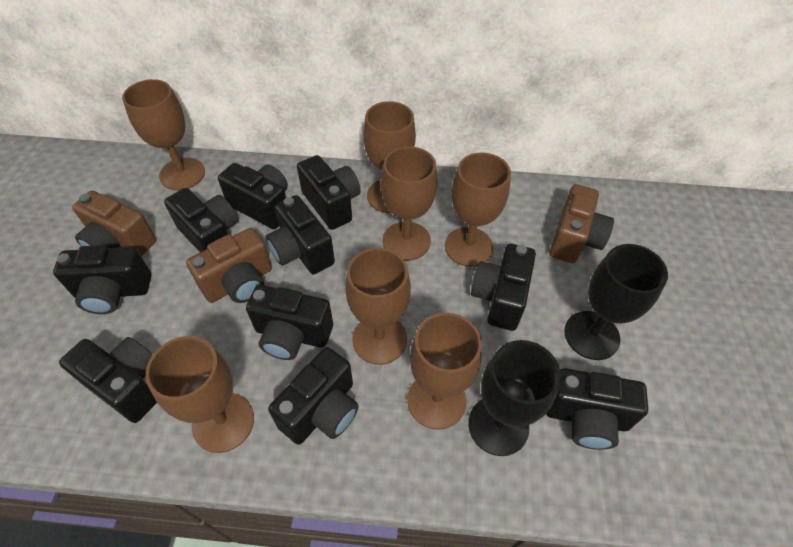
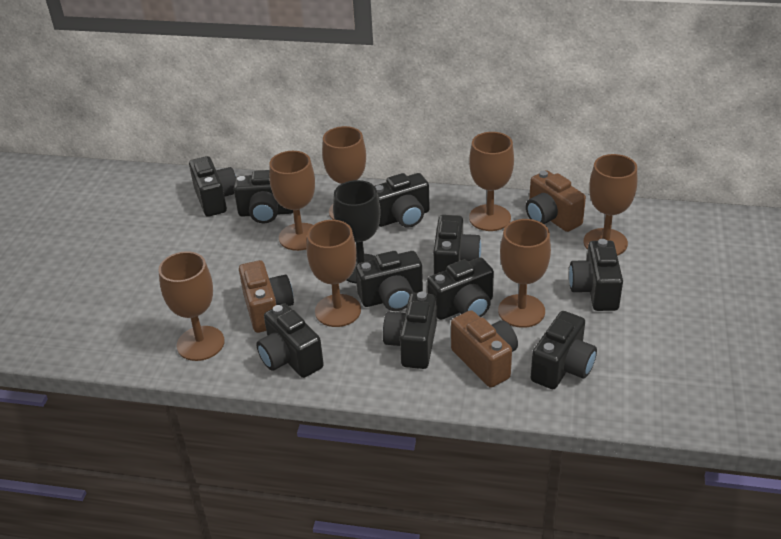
black goblet: [468,340,561,456] [564,244,668,360] = 2 -> [333,180,381,284] = 1

